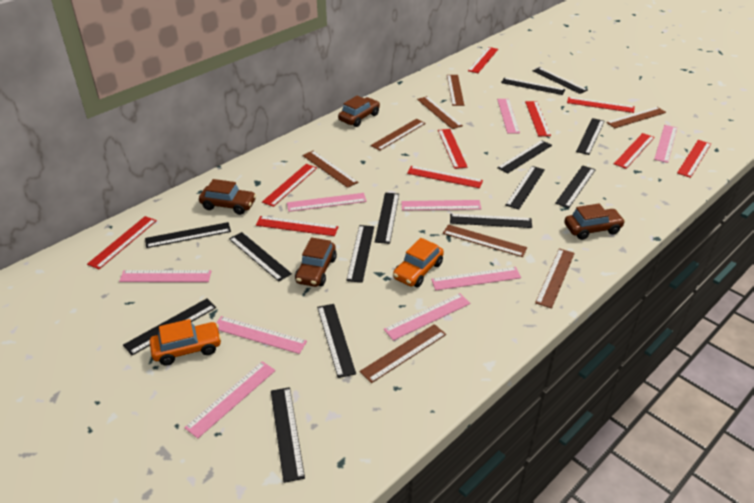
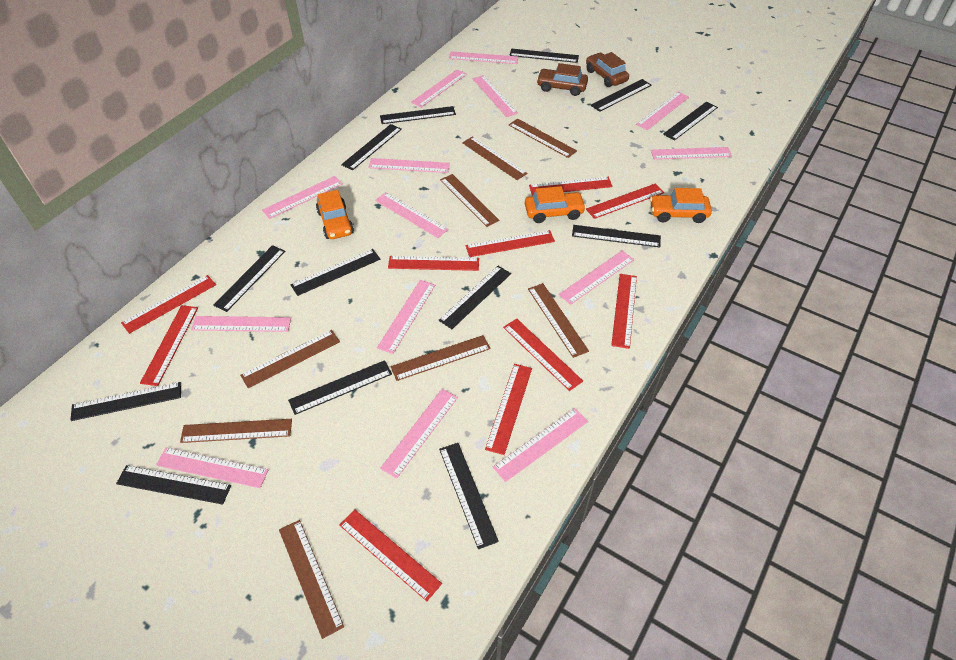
black ruler: [123,299,216,356] [145,222,231,248] [229,232,292,281] [271,387,305,483] [317,304,356,378] [346,225,374,283] [375,193,399,244] [450,214,532,228] [497,140,552,173] [501,77,565,95] [505,166,545,210] [532,67,588,94] [555,165,596,208] [576,118,605,155] = 14 -> [71,382,181,421] [116,465,231,505] [213,245,285,312] [288,360,392,415] [291,249,380,296] [341,124,402,170] [380,106,456,124] [438,266,511,329] [439,443,499,549] [509,49,579,63] [572,225,661,248] [590,79,651,112] [663,101,718,141] = 13
brown car: [199,179,256,215] [295,237,337,287] [338,96,380,127] [564,203,625,240] = 4 -> [536,63,588,96] [586,52,629,87] = 2
orange car: [150,319,222,366] [393,238,444,287] = 2 -> [316,190,354,239] [525,186,586,223] [650,188,712,223] = 3
pink ruler: [119,270,211,282] [184,361,276,439] [216,316,307,354] [287,193,367,212] [384,293,470,341] [401,200,481,211] [431,267,521,290] [497,99,520,134] [654,125,677,163] = 9 -> [156,448,268,488] [191,316,291,332] [262,176,343,219] [368,158,450,173] [375,192,449,238] [377,280,435,354] [380,389,458,479] [411,70,467,107] [449,51,518,64] [472,75,518,117] [493,408,588,482] [559,251,634,305] [636,92,689,130] [651,147,732,160] = 14

